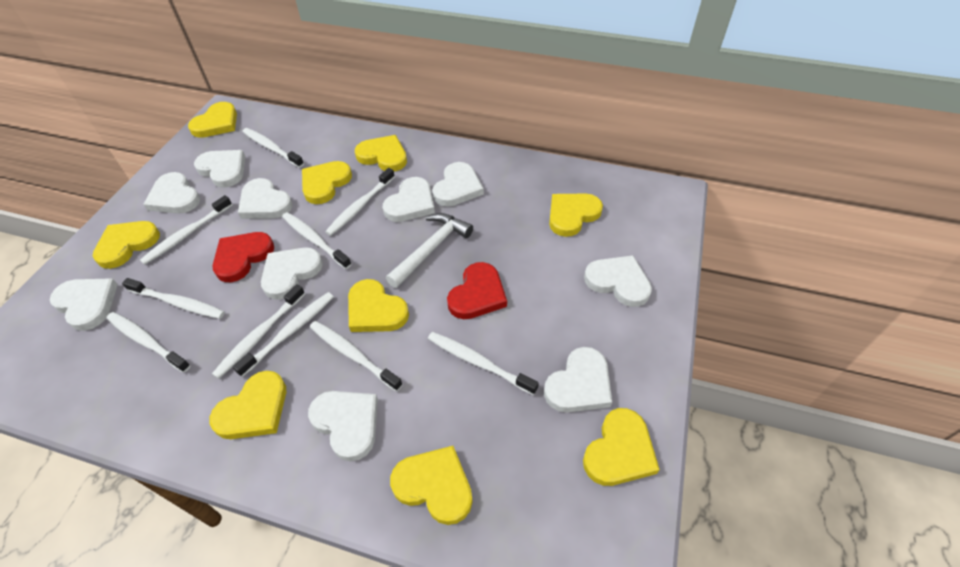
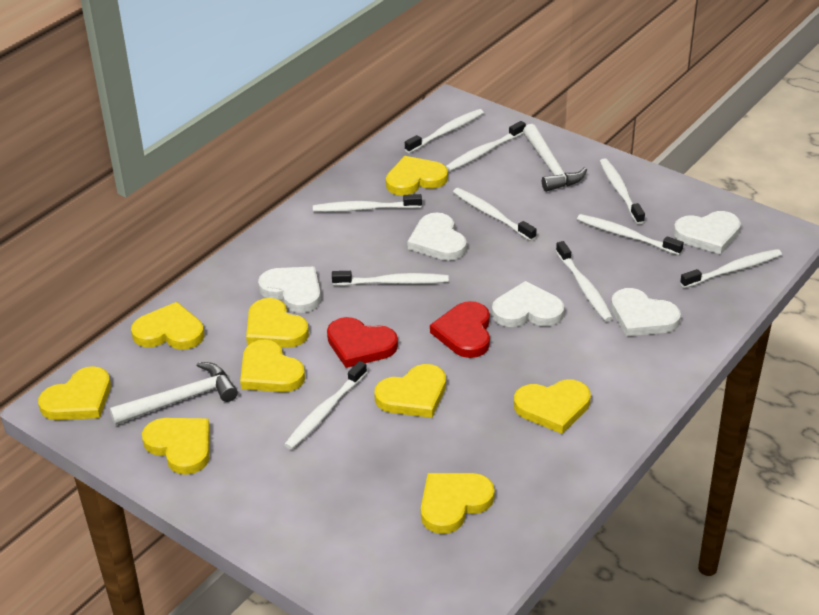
white hammer: [386,213,473,288] = 1 -> [109,362,238,425] [523,124,587,192] = 2
white heart: [50,278,118,331] [143,172,200,214] [194,150,245,188] [238,178,292,219] [261,247,323,300] [308,391,378,462] [383,177,435,222] [432,162,484,207] [544,347,612,412] [584,255,652,307] = 10 -> [258,267,321,313] [407,212,467,261] [492,281,564,327] [611,288,681,336] [673,211,741,254] = 5

